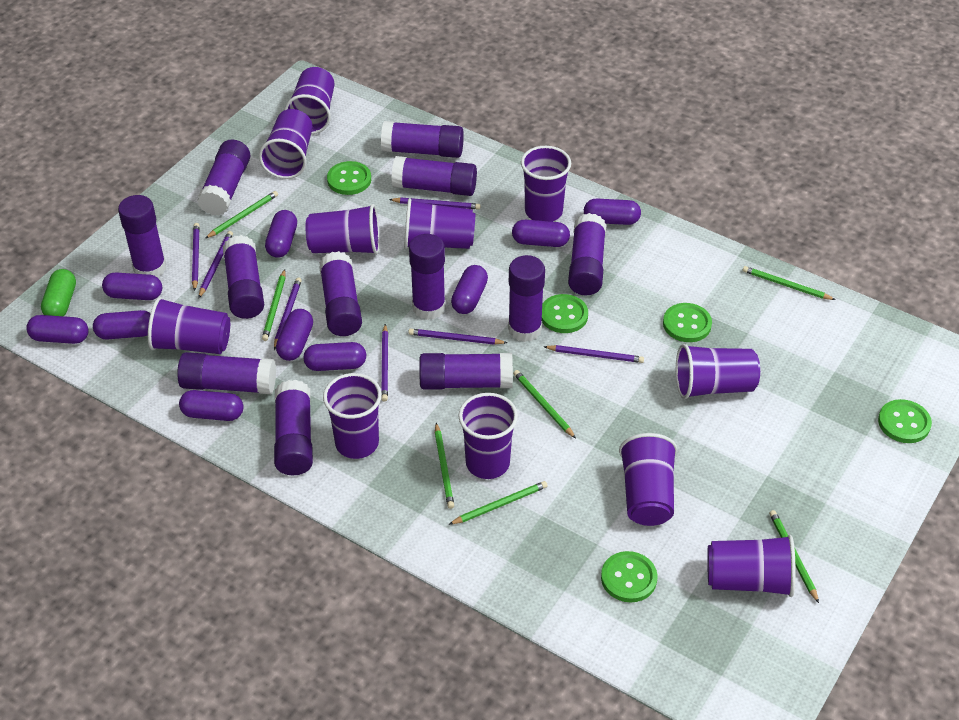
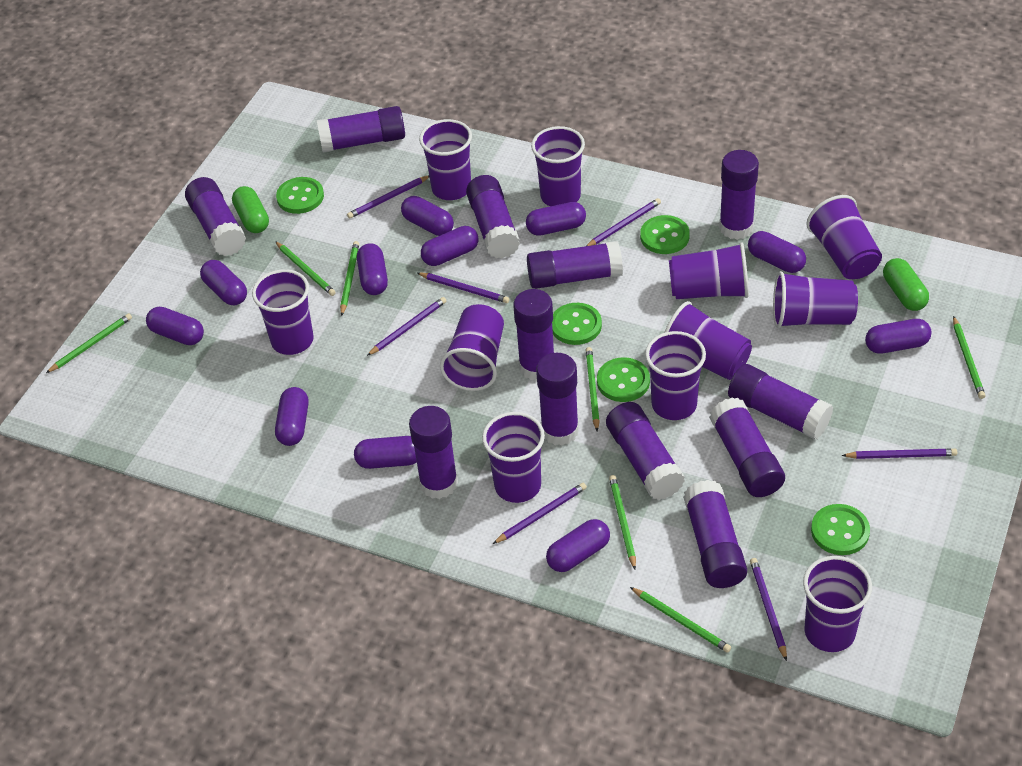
green capsule: [41,269,76,316] = 1 -> [232,186,269,233] [883,258,929,311] = 2
purple capsule: [26,315,89,344] [93,310,151,339] [102,273,162,300] [179,390,243,421] [265,210,297,257] [276,309,313,361] [303,342,366,371] [451,265,488,314] [512,220,570,247] [584,198,641,225] = 10 -> [146,307,204,345] [200,260,247,305] [275,387,308,446] [354,436,417,469] [357,243,388,295] [401,196,454,236] [421,226,478,266] [526,202,586,236] [546,519,610,572] [748,231,806,273] [865,319,932,354] = 11

